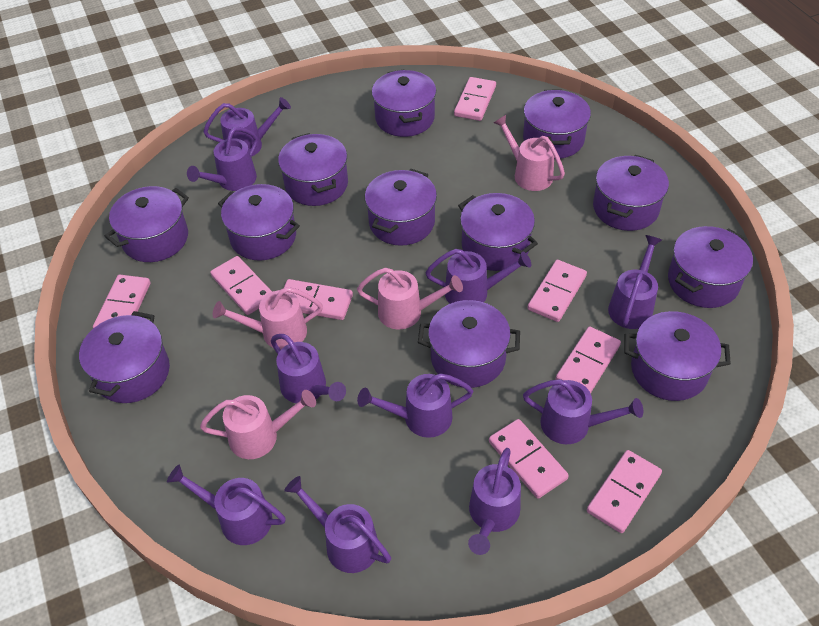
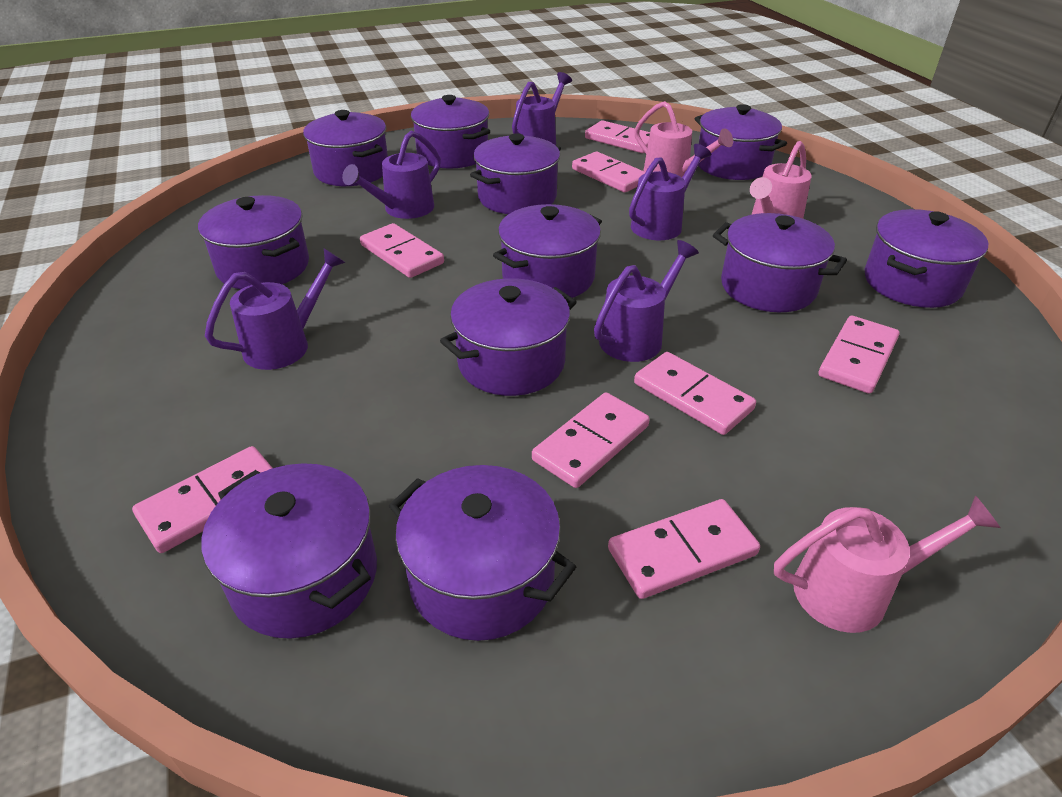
pink watering can: [200,390,316,459] [213,287,323,350] [357,268,463,329] [493,115,565,191] = 4 -> [634,101,733,177] [750,141,812,219] [774,495,1000,633] = 3
purple pot: [79,311,170,403] [105,186,189,262] [218,184,300,261] [278,133,348,206] [365,169,437,246] [372,70,436,137] [418,300,520,388] [458,193,538,271] [523,89,591,159] [593,155,669,231] [624,311,731,401] [668,226,753,308] = 12 -> [198,195,309,289] [201,463,377,639] [303,110,388,186] [389,465,576,641] [411,95,490,169] [440,278,577,396] [470,133,561,214] [493,204,602,298] [695,104,787,180] [713,213,847,312] [864,209,989,308] = 11
purple watering can: [167,465,286,545] [187,127,258,191] [203,97,291,156] [271,334,346,403] [284,476,391,573] [357,373,473,438] [425,249,531,304] [468,448,521,555] [523,379,643,444] [608,235,662,329] = 10 -> [205,248,346,370] [342,131,441,219] [512,72,572,145] [594,240,699,362] [629,144,711,240] = 5

